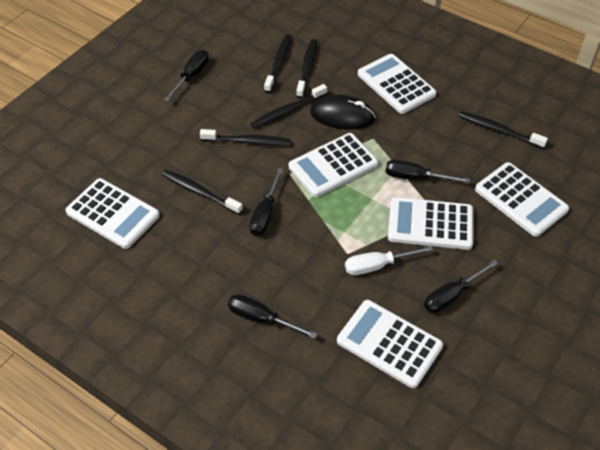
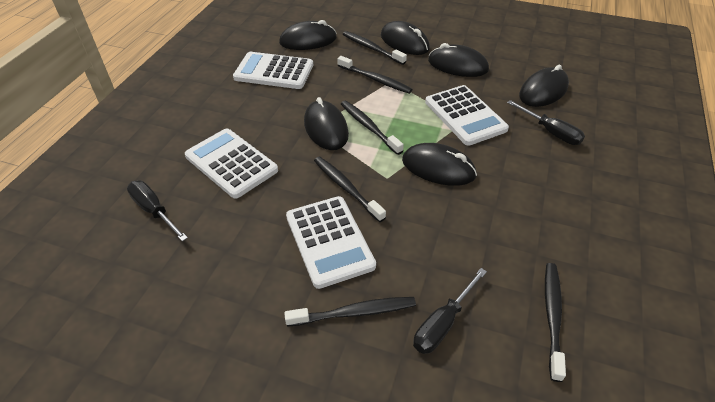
black mouse: [310,95,375,129] = 1 -> [279,20,337,50] [304,97,349,150] [381,21,430,55] [402,143,477,186] [428,43,489,77] [519,65,569,107] = 6
black screwdriver: [164,50,209,101] [228,294,317,339] [249,168,283,236] [385,160,470,183] [424,260,498,313] = 5 -> [127,180,188,241] [413,268,487,354] [507,100,585,145] = 3
white calculator: [66,178,160,249] [289,133,378,197] [337,300,443,388] [358,54,436,114] [388,197,473,250] [475,162,569,237] = 6 -> [185,128,278,199] [233,52,313,89] [286,196,376,289] [425,85,509,146] = 4
white screwdriver: [345,246,433,275] = 1 -> none = 0

